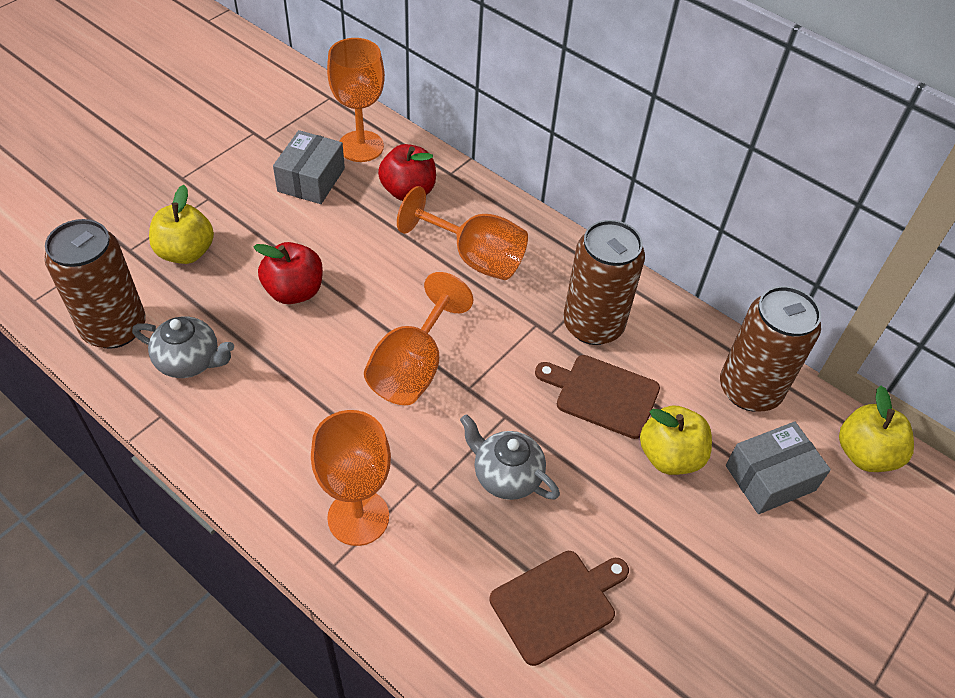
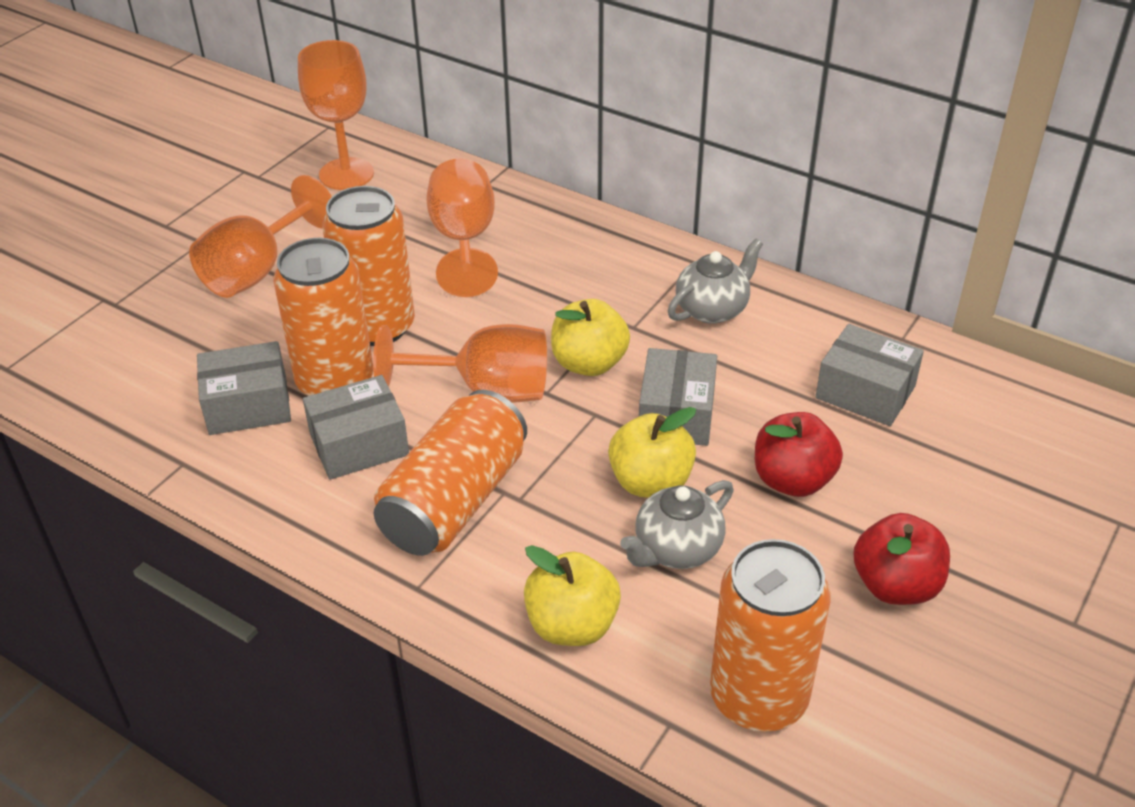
brown can: [44,219,146,349] [563,220,645,345] [720,286,821,411] = 3 -> none = 0
brown cutting board: [489,551,629,666] [535,355,660,439] = 2 -> none = 0
grey box: [273,130,345,204] [726,422,831,514] = 2 -> [197,341,291,435] [303,375,409,480] [639,348,717,446] [816,324,924,426] = 4
orange can: none = 0 -> [273,238,373,396] [322,186,415,346] [373,390,527,556] [710,539,831,732] = 4

